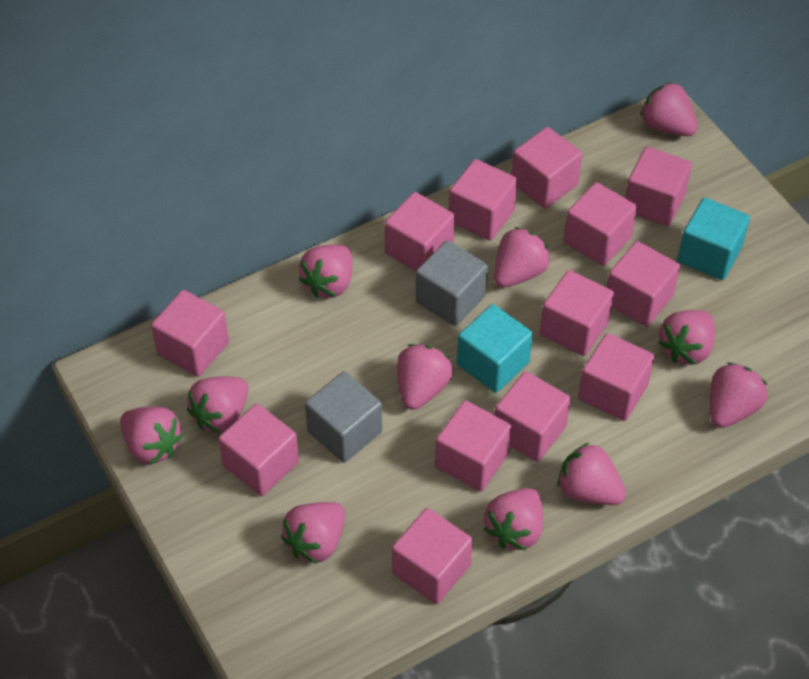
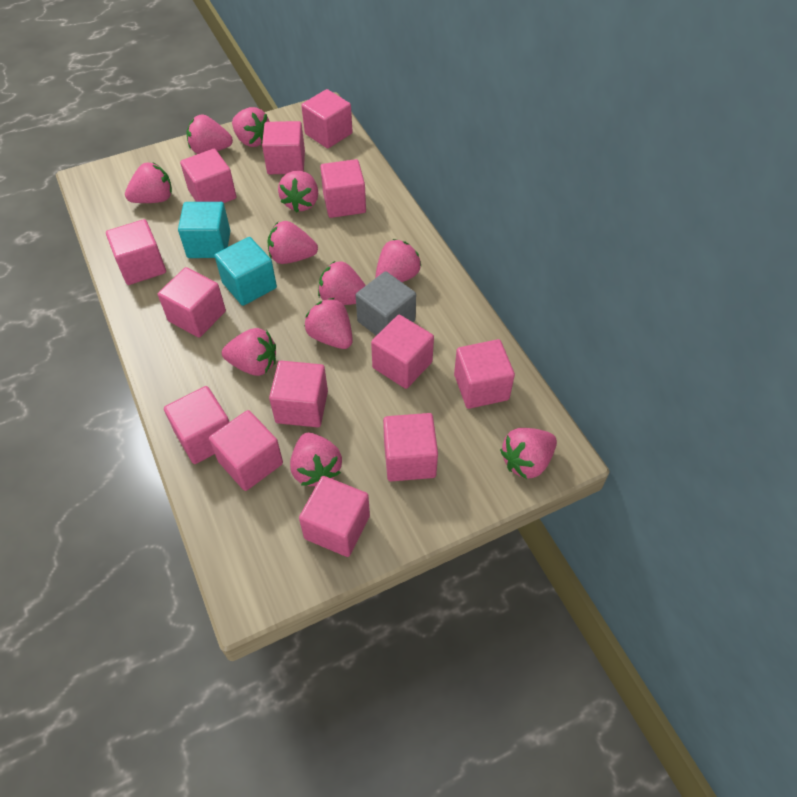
grey cube: [305,371,382,463] [416,240,488,326] = 2 -> [356,271,416,336] = 1

